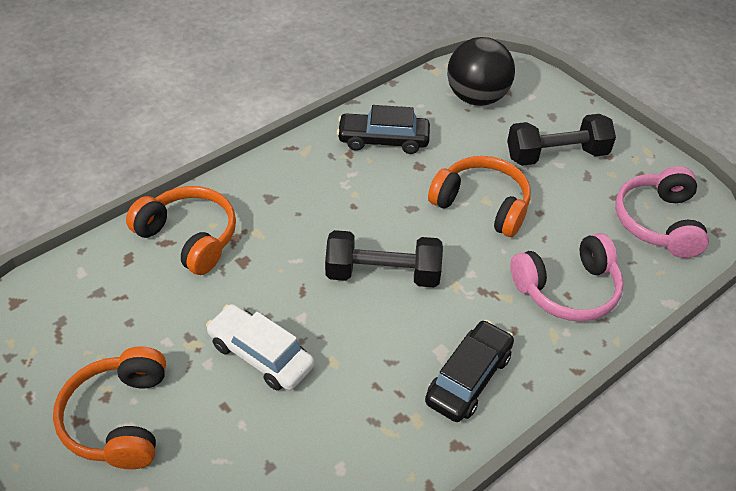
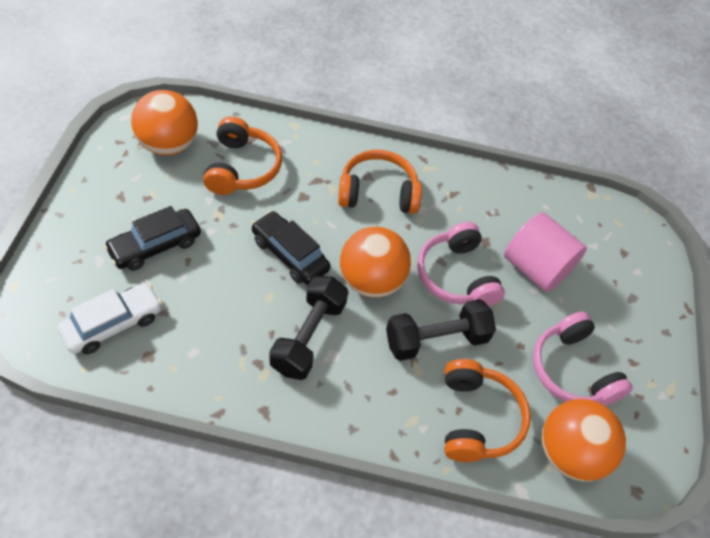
black ball: [447,37,515,106] = 1 -> none = 0
orange ball: none = 0 -> [131,90,198,156] [340,227,411,298] [542,399,626,481] = 3
pink cylinder: none = 0 -> [504,212,587,292] = 1

